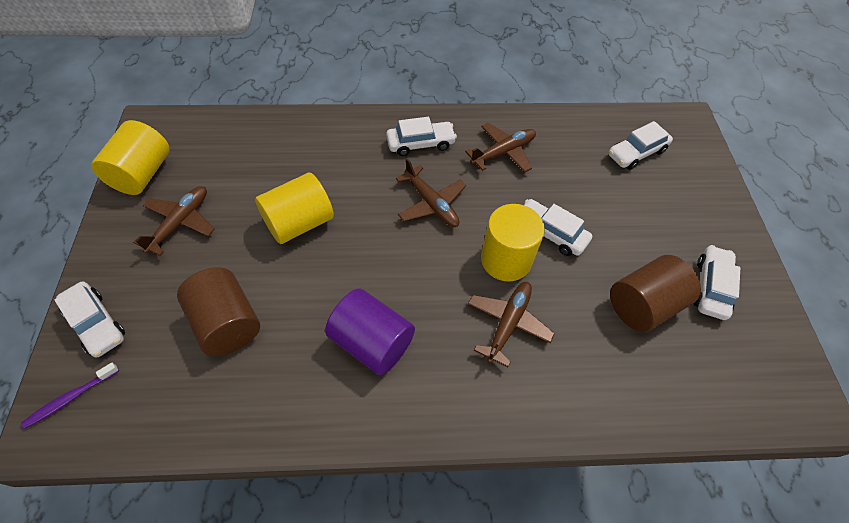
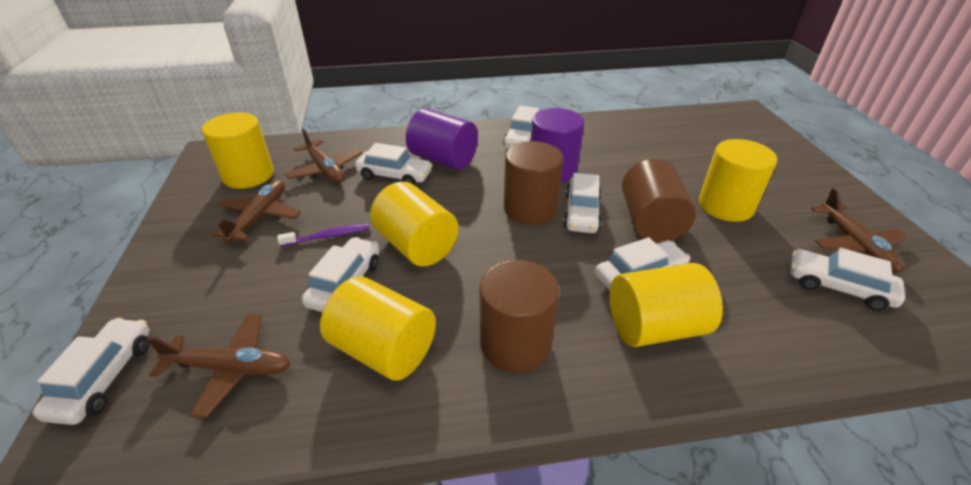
brown cylinder: [177,267,260,356] [610,255,701,332] = 2 -> [479,260,559,373] [504,141,563,225] [622,159,696,242] = 3
purple cylinder: [325,288,415,375] = 1 -> [406,109,478,170] [531,108,584,183] = 2
white car: [54,281,125,358] [386,117,457,156] [524,199,592,256] [608,121,673,170] [693,245,740,320] = 5 -> [33,318,150,425] [302,237,380,312] [355,143,432,186] [503,105,539,148] [563,173,602,233] [595,237,691,291] [791,248,905,311] = 7
yellow cylinder: [91,120,170,195] [255,173,334,244] [481,204,545,281] = 3 -> [202,112,274,189] [320,276,436,381] [370,182,459,267] [610,263,723,347] [699,139,777,222] = 5

